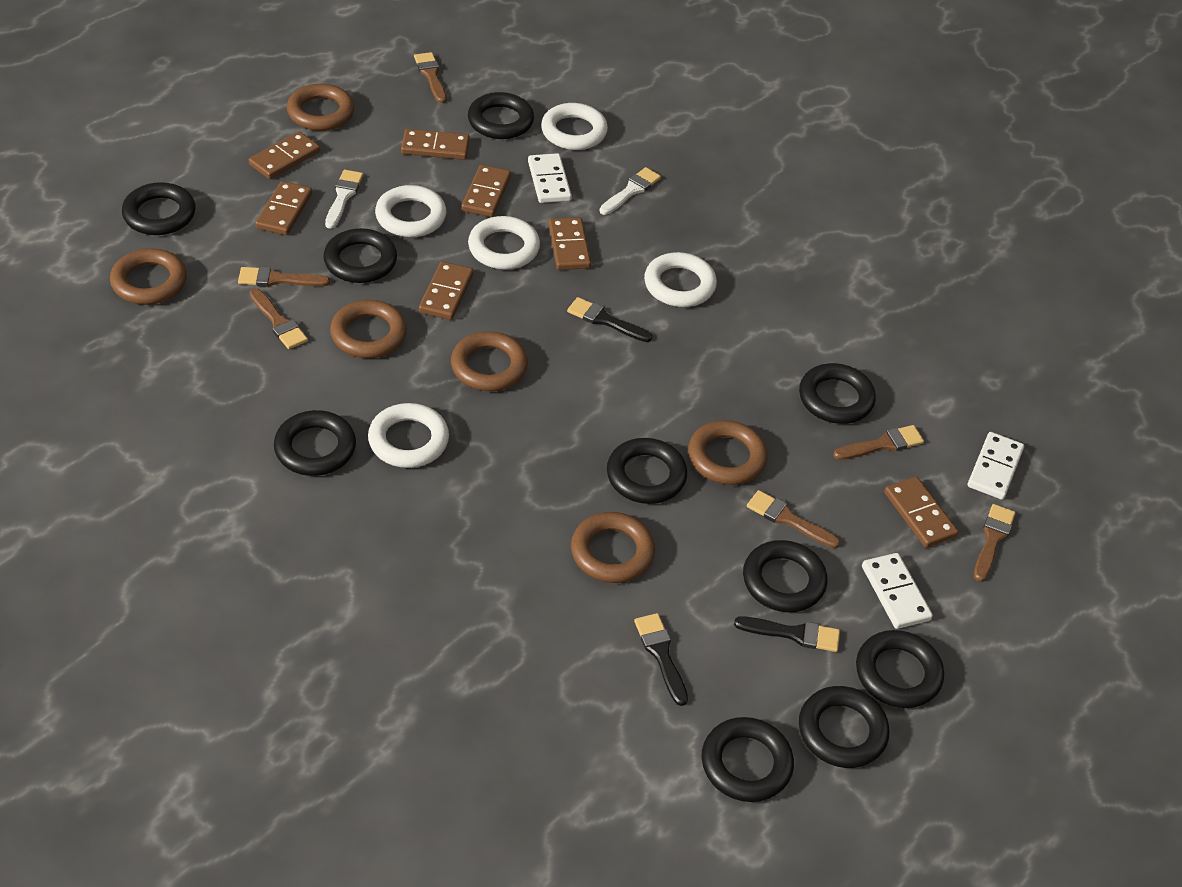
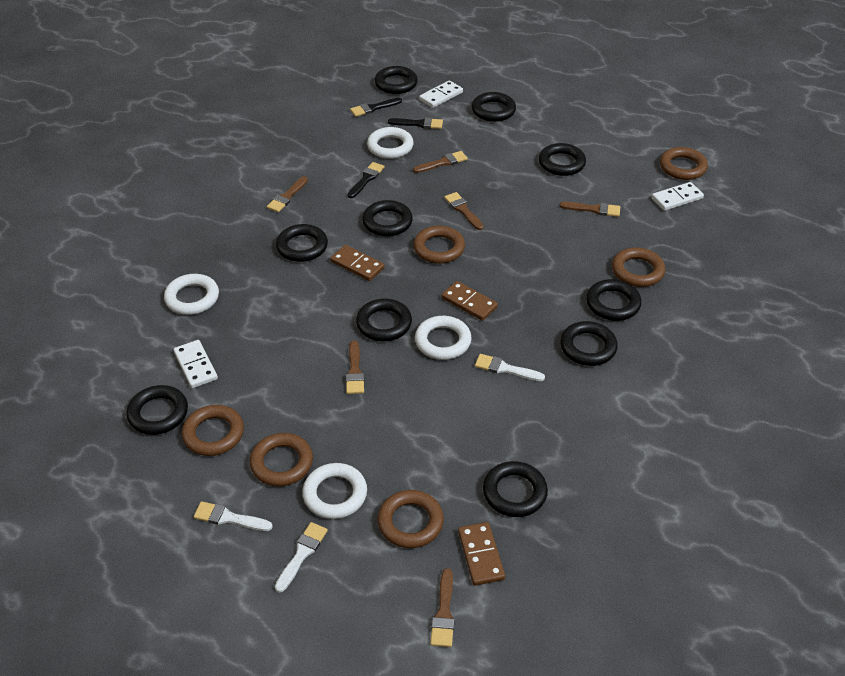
brown domino: [249,131,320,179] [255,181,312,235] [401,129,470,160] [419,261,474,320] [462,165,511,217] [548,217,591,270] [884,476,959,548] = 7 -> [330,245,385,281] [441,281,498,321] [458,522,505,586] = 3
white brush: [325,170,363,229] [600,167,661,215] = 2 -> [194,501,273,531] [275,522,328,593] [475,354,545,381] = 3
white ring: [368,403,449,468] [375,185,447,237] [468,216,540,269] [541,103,608,150] [644,252,717,307] = 5 -> [164,274,219,315] [302,463,367,519] [367,127,414,159] [415,316,472,360] = 4

